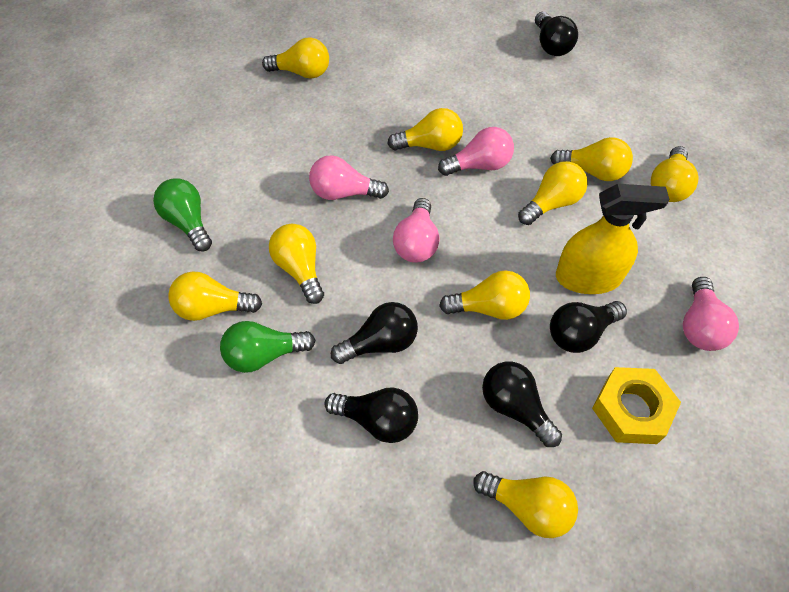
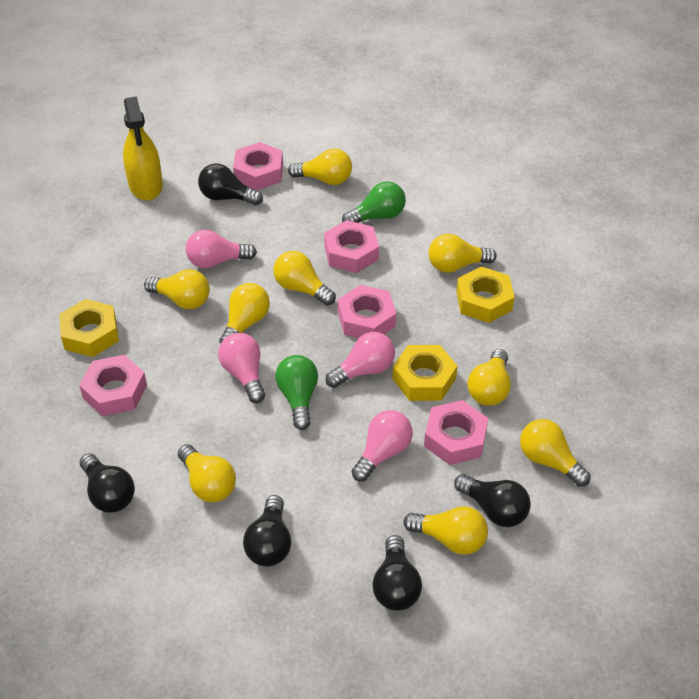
pink nut: none = 0 -> [79,355,147,416] [233,142,283,190] [324,220,379,273] [338,285,396,338] [424,400,488,465] = 5
yellow nut: [592,367,681,444] = 1 -> [59,299,119,357] [393,345,457,401] [456,266,514,323] = 3

